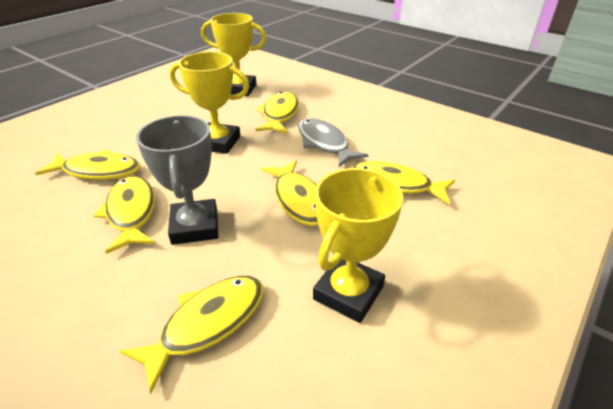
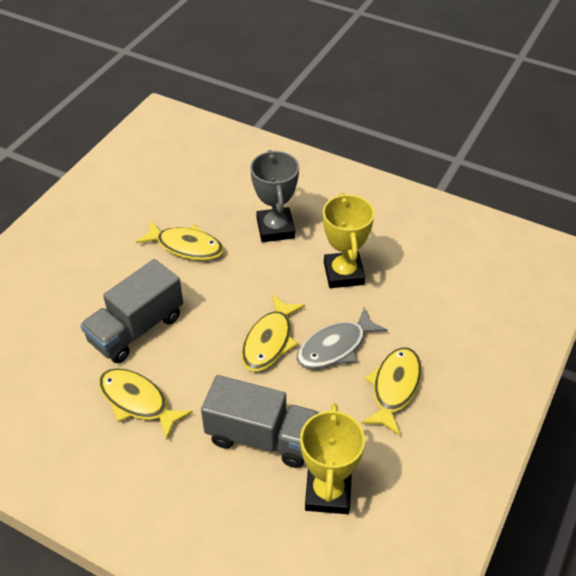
grey truck: none = 0 -> [80,259,183,363] [201,375,320,468] = 2
yellow fish: [35,149,140,180] [93,176,155,254] [120,276,263,394] [255,92,299,133] [262,160,318,226] [351,161,455,205] = 6 -> [99,368,193,441] [136,221,224,260] [242,295,305,371] [361,347,421,436] = 4
yellow trophy: [169,52,249,154] [201,13,267,96] [313,168,403,323] = 3 -> [300,404,365,514] [323,193,374,288] = 2

